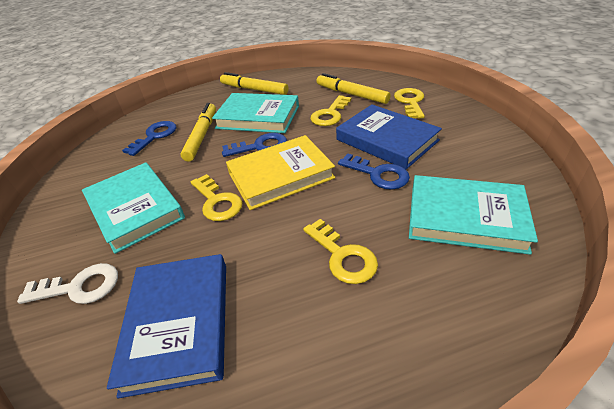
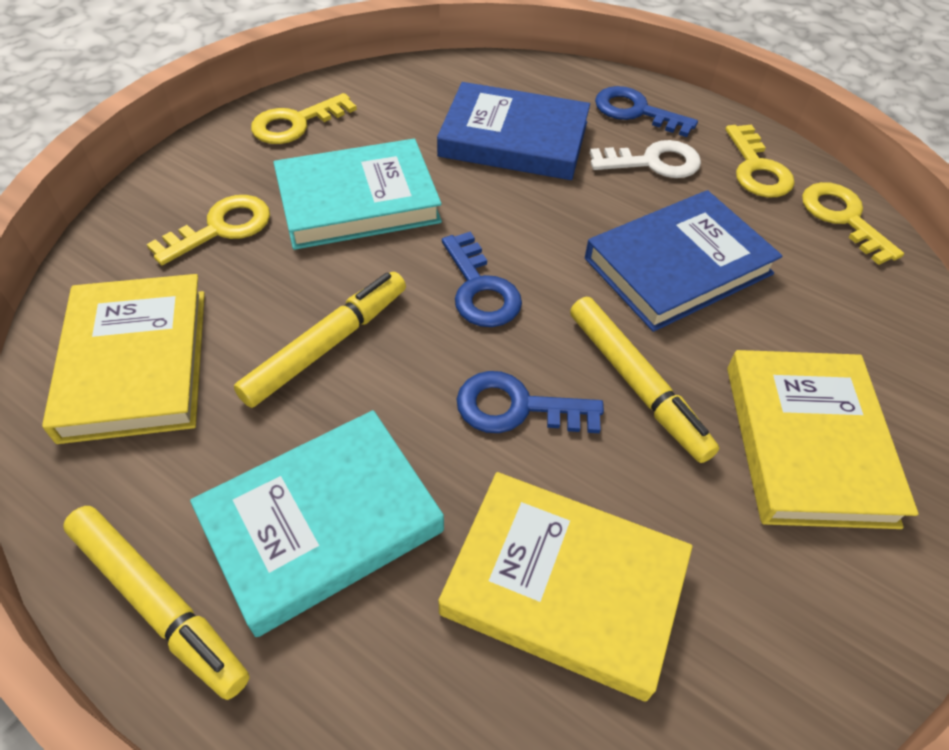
turquoise book: [82,162,185,254] [212,93,299,133] [409,175,538,255] = 3 -> [190,410,444,637] [273,139,442,250] = 2
yellow book: [226,135,335,210] = 1 -> [42,274,205,444] [438,472,692,701] [727,350,919,529] = 3

